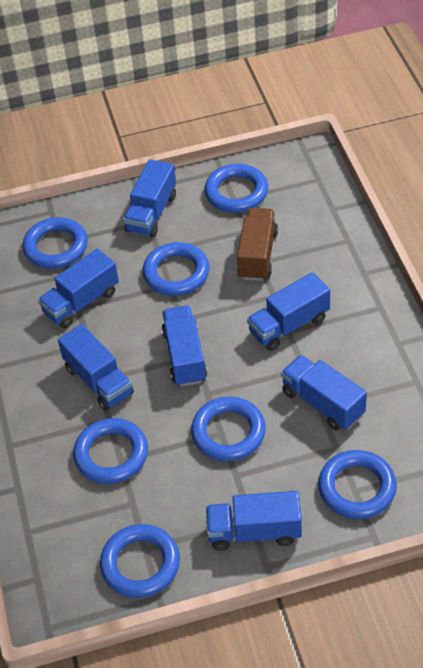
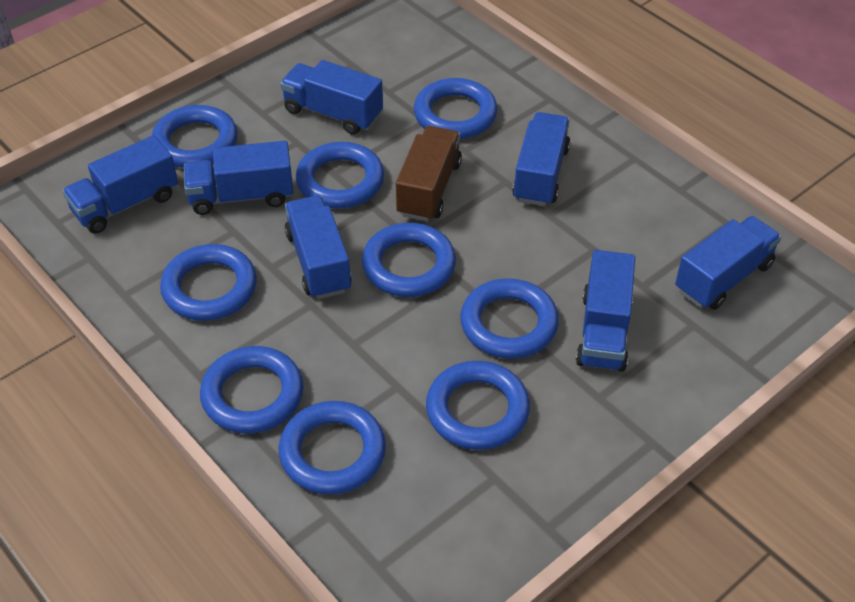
blue ring: [23,217,88,269] [73,418,148,484] [100,524,180,598] [143,242,210,296] [191,397,266,461] [205,164,268,212] [318,450,397,519] = 7 -> [152,105,238,168] [160,244,257,321] [200,346,304,433] [279,401,386,495] [296,142,384,208] [362,223,456,297] [414,78,498,139] [426,361,530,450] [460,278,559,359] = 9

